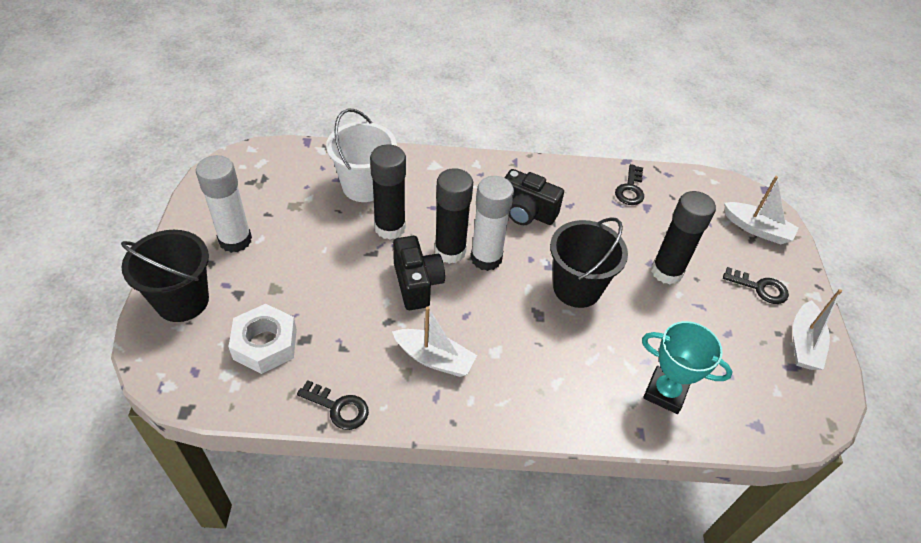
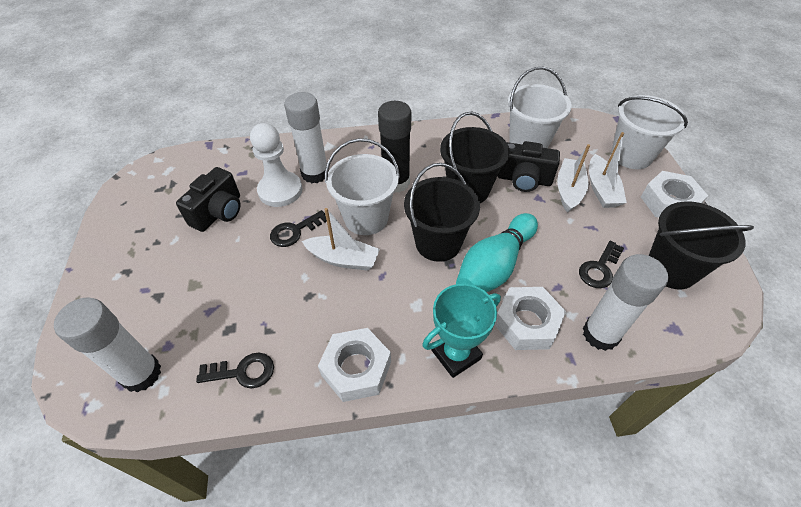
black bucket: [121,230,209,322] [550,217,628,308] = 2 -> [404,163,480,262] [440,112,509,203] [649,201,754,289] = 3
black glue stick: [370,145,406,240] [434,168,473,264] [651,191,716,285] = 3 -> [378,101,411,193] = 1
turquoise bowling pin: none = 0 -> [456,213,538,292] = 1
white bucket: [326,109,397,202] = 1 -> [325,138,400,235] [508,67,572,148] [611,95,688,169] = 3
white glue stick: [196,155,252,253] [471,176,514,271] = 2 -> [54,297,161,392] [284,92,329,183] [583,254,668,351] = 3
white nut: [229,304,297,374] = 1 -> [318,328,391,402] [494,287,566,350] [641,171,708,218] = 3
white pawn: none = 0 -> [250,123,302,207] = 1

